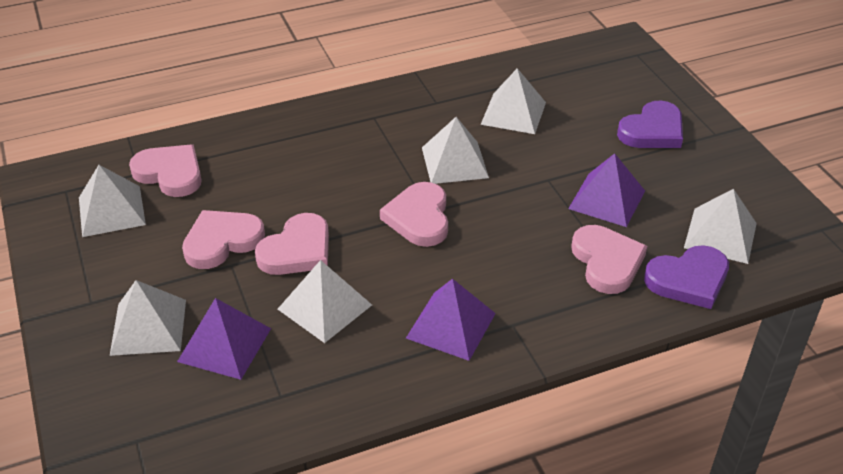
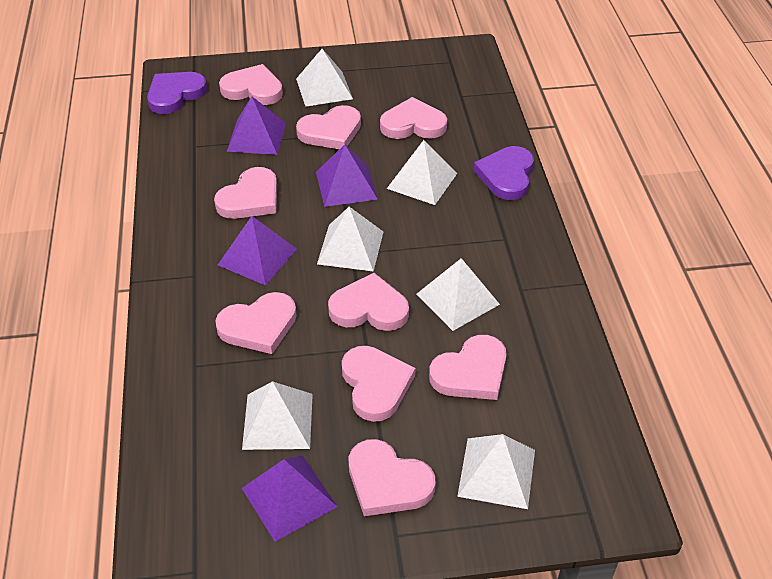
pink heart: [129,144,202,197] [182,210,265,269] [255,213,329,275] [380,182,448,247] [571,225,647,294] = 5 -> [214,167,277,219] [215,292,297,354] [219,64,283,105] [296,105,361,149] [328,273,409,331] [342,346,416,422] [349,439,436,516] [380,97,447,139] [429,335,507,400] = 9
purple pyramid: [177,298,271,380] [406,279,496,361] [568,153,645,227] = 3 -> [218,216,297,286] [227,96,286,155] [242,456,338,542] [316,144,378,207] = 4

